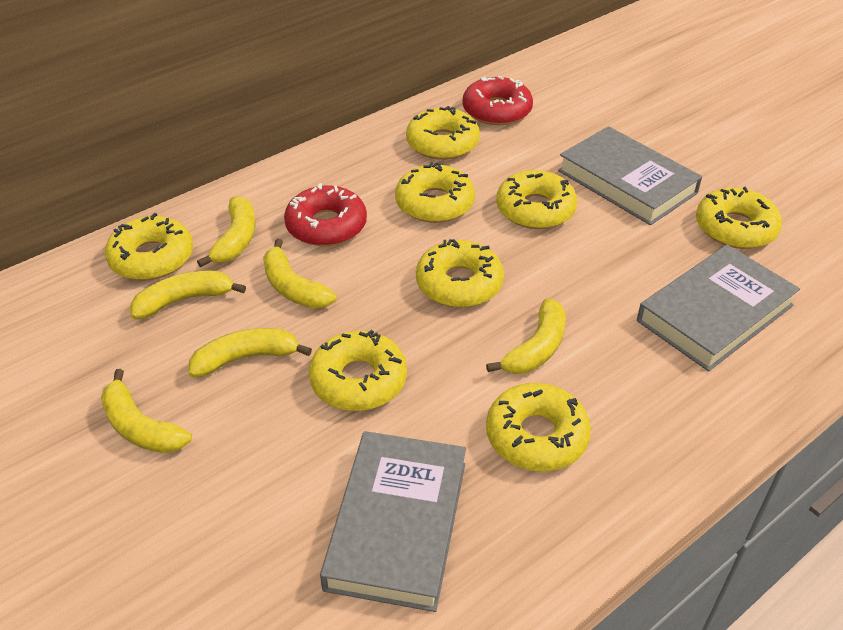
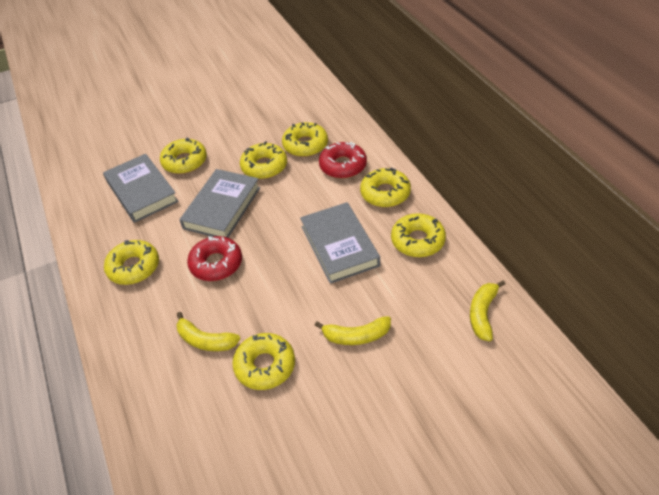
yellow banana: [101,369,192,453] [130,270,246,319] [188,328,312,378] [197,196,255,267] [263,239,337,309] [486,298,566,374] = 6 -> [176,312,240,351] [315,316,391,345] [470,280,506,341] = 3
yellow donut: [105,213,193,280] [309,330,407,411] [395,162,475,223] [406,106,480,160] [416,239,504,308] [486,383,591,471] [496,170,577,229] [696,187,782,249] = 8 -> [104,240,159,285] [160,138,207,174] [232,333,295,390] [240,141,287,179] [282,122,328,157] [360,167,411,207] [391,213,446,257] = 7

